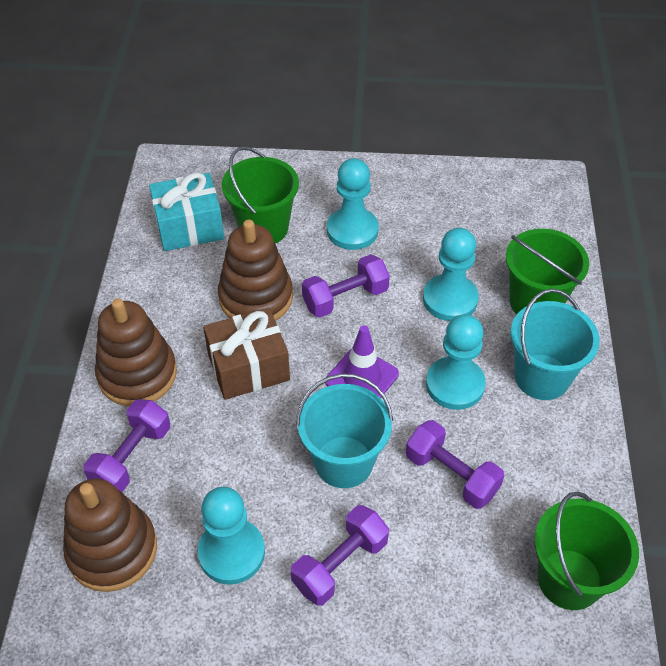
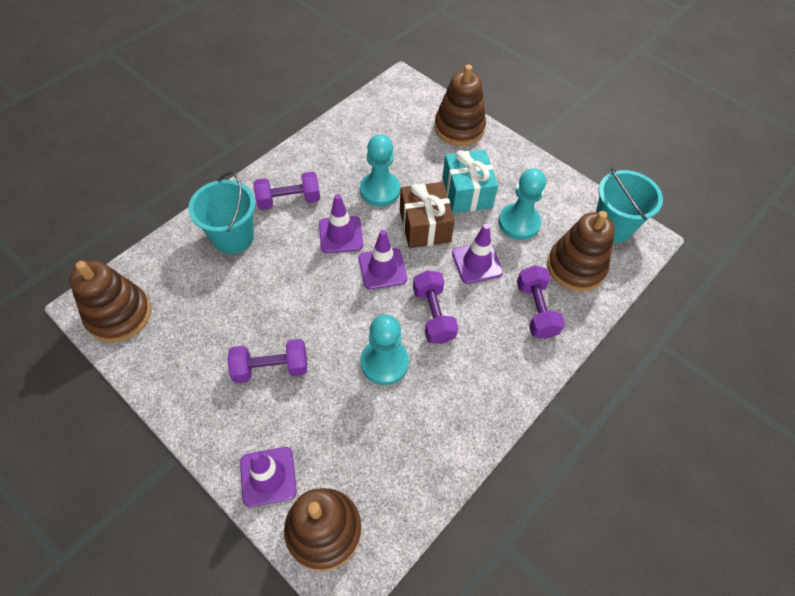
brown stacking toy: [63,479,157,592] [95,299,177,406] [218,220,293,321] = 3 -> [69,260,151,342] [284,488,362,571] [434,65,486,146] [547,211,615,292] = 4
green bucket: [222,146,299,244] [506,229,589,314] [534,491,639,610] = 3 -> none = 0
purple traffic cone: [325,325,399,398] = 1 -> [240,447,297,507] [319,194,363,253] [359,230,407,290] [452,224,503,284] = 4
turquoise pawn: [198,487,265,585] [327,158,379,250] [423,228,479,321] [426,314,486,410] = 4 -> [360,134,400,206] [361,314,409,385] [498,168,546,240] = 3

